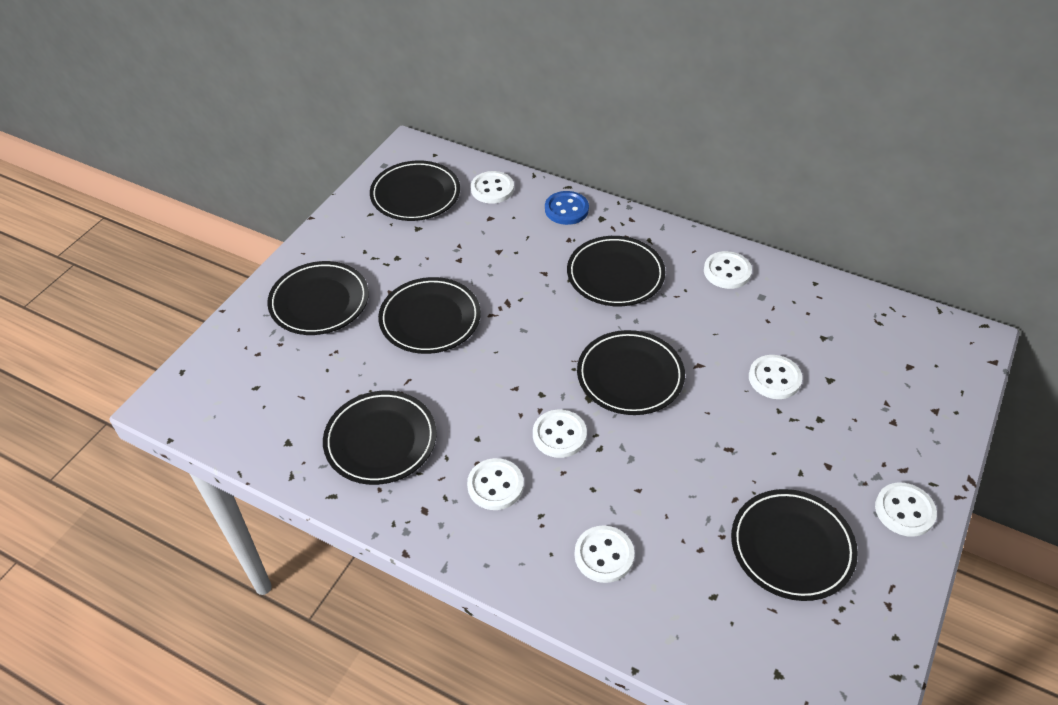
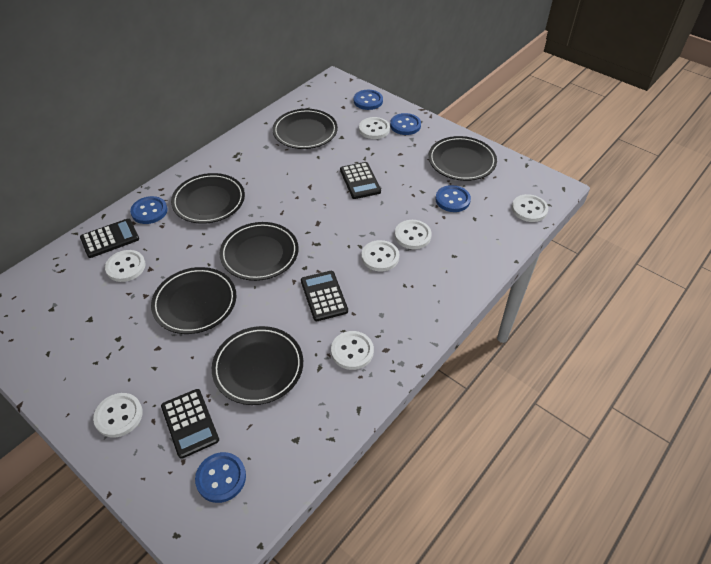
black calculator: none = 0 -> [80,219,139,258] [161,389,219,459] [301,271,348,321] [340,162,381,199] = 4
black plate: [267,261,369,335] [323,391,437,485] [370,161,460,221] [378,277,481,354] [567,236,666,306] [577,330,685,415] [731,489,858,601] = 7 -> [151,267,237,334] [171,173,245,224] [212,326,303,405] [219,222,299,281] [273,109,338,149] [428,136,497,181] = 6
blue button: [545,191,589,225] = 1 -> [130,196,168,224] [195,452,246,503] [354,90,383,110] [390,113,421,135] [435,185,471,212] = 5

